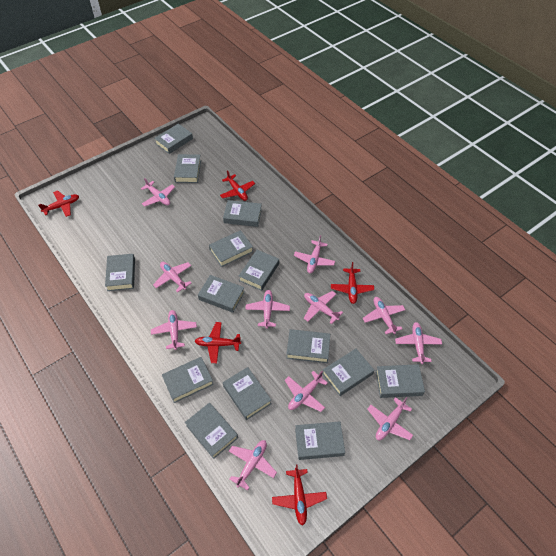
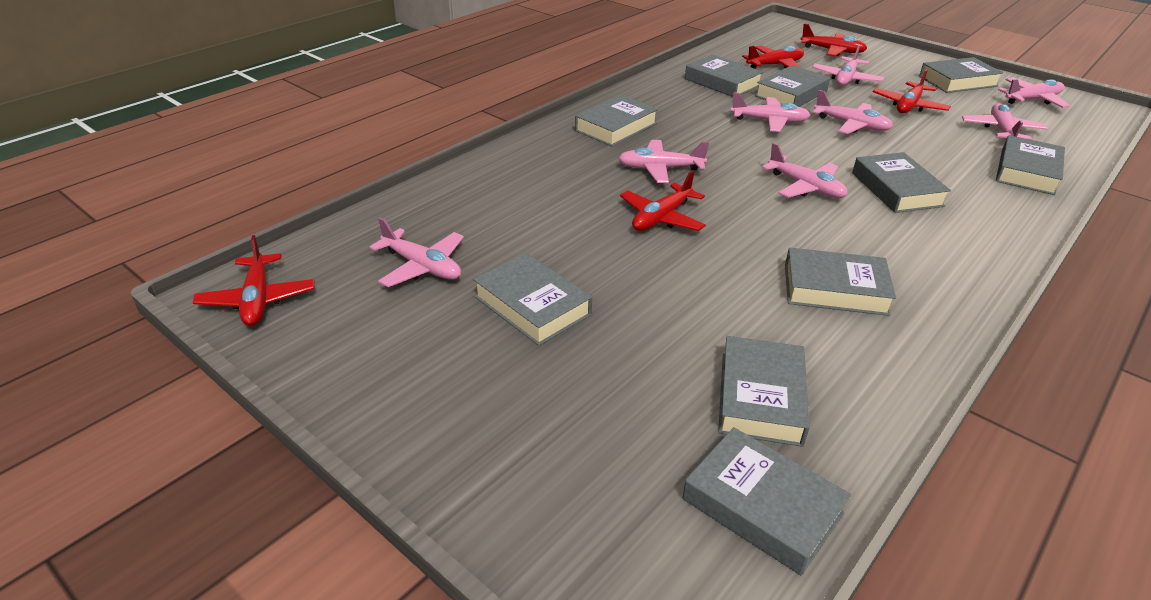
grey book: [105,254,135,291] [154,124,193,154] [162,357,214,403] [174,154,201,183] [185,403,238,459] [198,275,245,313] [209,230,253,267] [223,200,262,227] [223,367,272,420] [239,250,279,291] [286,329,330,363] [295,421,345,460] [322,349,374,396] [376,364,425,398] = 14 -> [473,253,592,346] [575,95,658,146] [683,427,851,575] [685,54,763,97] [718,336,810,447] [755,65,830,107] [785,248,896,316] [852,152,951,213] [919,57,1003,93] [996,135,1065,195] = 10
pink plane: [141,178,175,207] [151,310,197,350] [153,262,191,293] [229,440,277,491] [245,290,290,329] [285,371,328,412] [294,235,335,273] [304,291,343,324] [363,297,405,334] [367,397,413,440] [395,322,442,364] = 11 -> [369,217,464,287] [618,140,709,183] [730,92,811,132] [762,143,848,198] [812,44,884,86] [813,90,893,134] [962,103,1048,140] [998,77,1070,108] = 8

